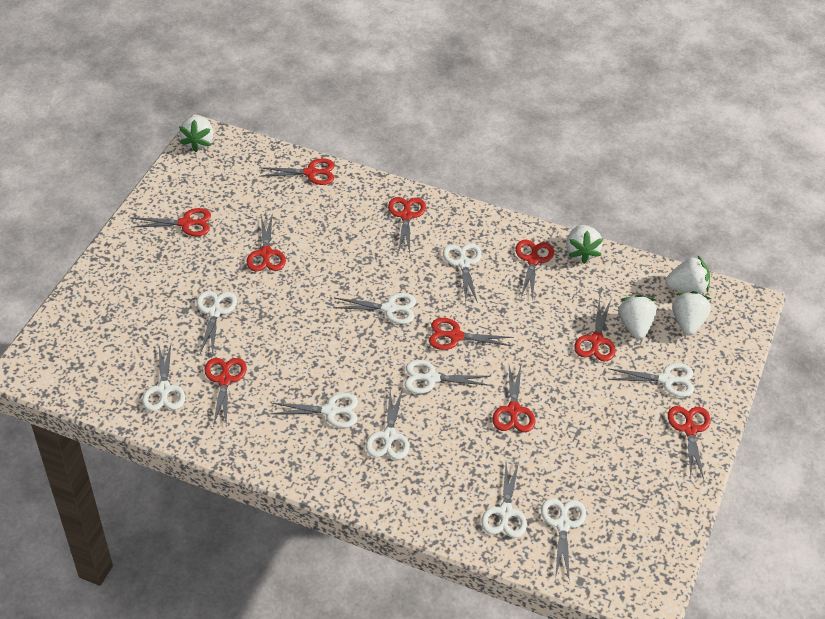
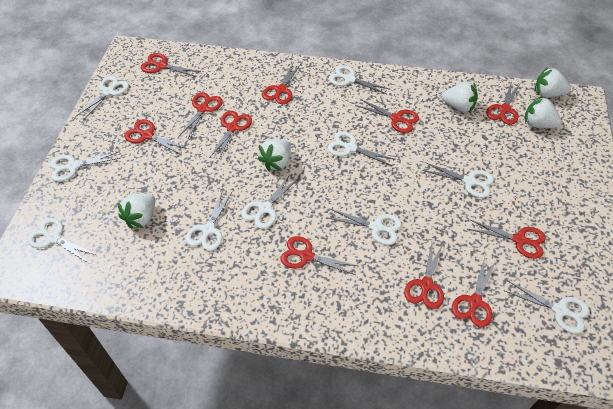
red scissors: [131,208,211,236] [205,358,247,426] [246,216,286,271] [259,158,335,185] [388,197,426,253] [429,318,514,350] [492,365,536,432] [516,240,554,300] [574,297,615,362] [668,406,711,479] = 10 -> [124,119,187,154] [141,53,201,77] [178,92,223,140] [209,111,252,160] [262,63,302,104] [281,236,358,275] [355,99,419,133] [404,243,444,309] [452,257,496,327] [468,220,546,259] [486,81,521,125] = 11

